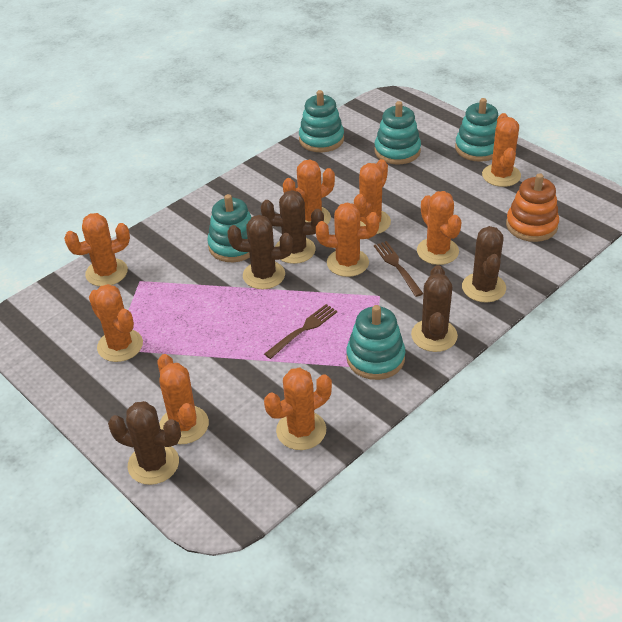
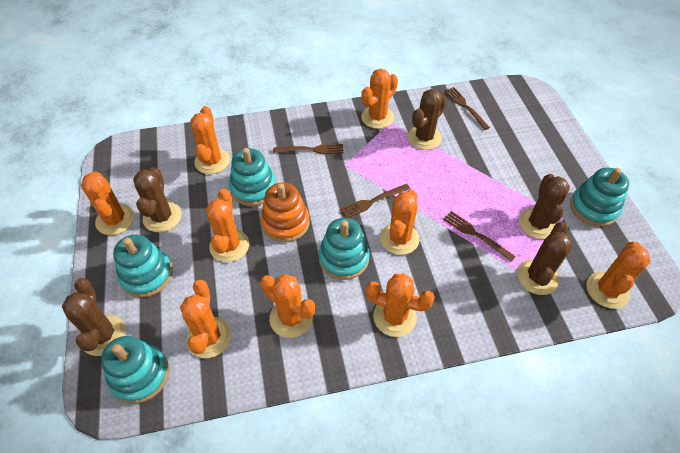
brown fork: [264,304,337,359] [374,241,423,297] = 2 -> [273,144,344,154] [340,184,410,218] [443,211,516,262] [445,87,490,130] = 4

